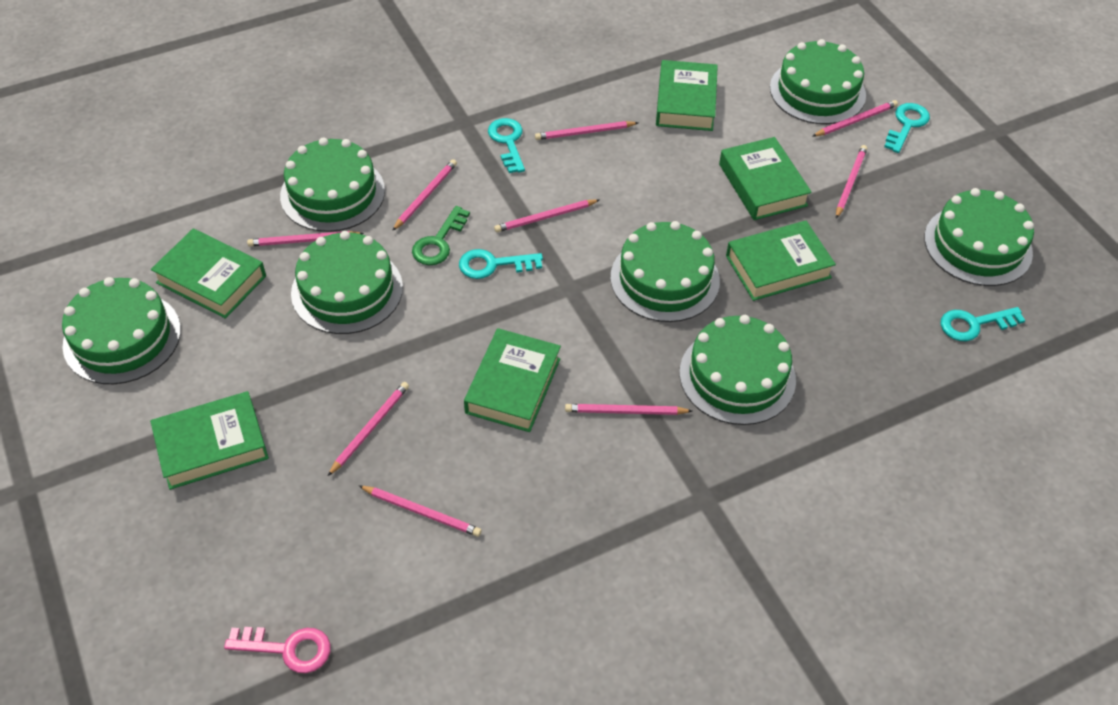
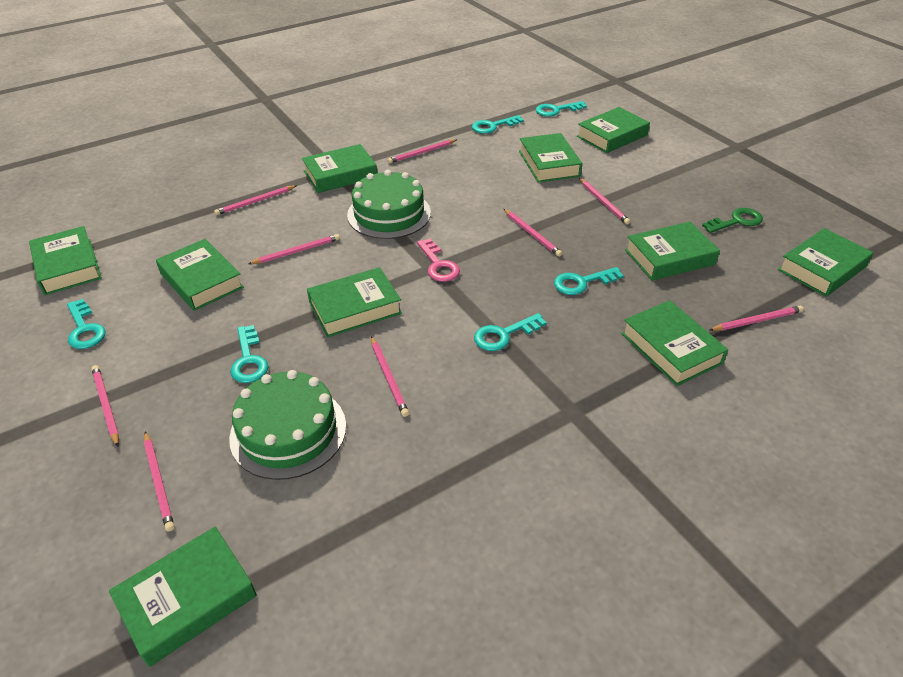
green book: [150,391,269,490] [151,229,266,319] [464,328,561,432] [656,60,718,131] [719,137,812,220] [726,221,836,301] = 6 -> [29,226,102,295] [109,527,257,667] [156,239,244,311] [302,144,377,193] [307,267,402,337] [519,133,582,183] [577,107,650,153] [621,300,728,386] [625,222,720,281] [778,228,873,297] = 10
green cake: [62,277,181,384] [280,138,385,232] [291,231,403,334] [610,221,720,322] [680,315,796,425] [770,39,866,124] [924,188,1034,286] = 7 -> [229,370,346,480] [347,170,431,239] = 2
turquoise key: [459,249,543,279] [488,118,525,173] [884,103,930,153] [941,307,1025,341] = 4 -> [67,299,106,349] [230,325,269,383] [472,115,524,134] [474,313,547,351] [536,101,587,117] [554,267,624,295] = 6

